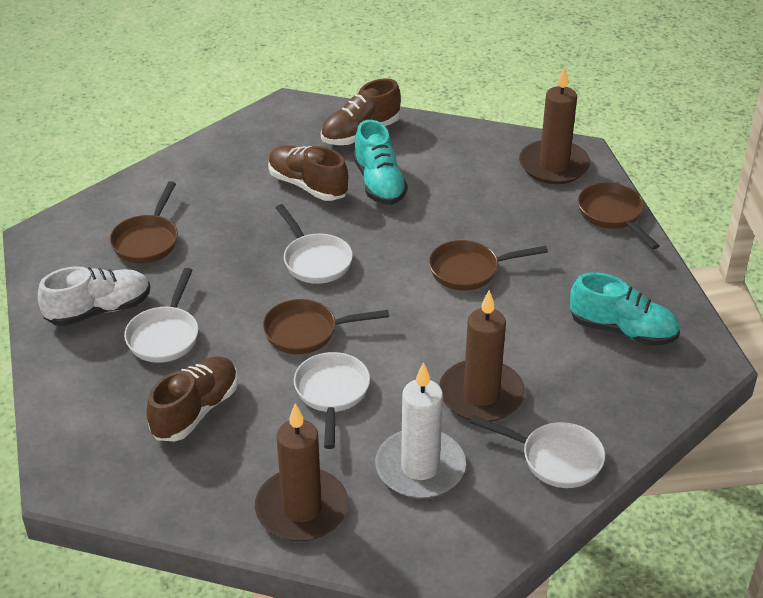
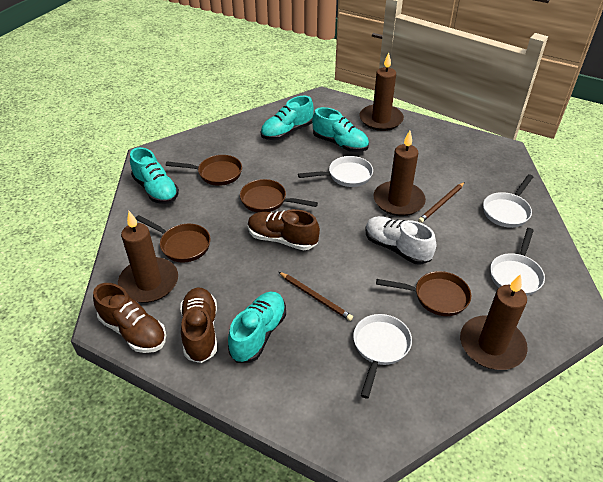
brown candle: [255,403,348,541] [439,290,525,422] [519,66,590,184] = 3 -> [118,211,178,303] [360,53,404,131] [374,131,426,216] [460,274,528,370] = 4
brown pencil: none = 0 -> [279,272,353,321] [418,182,465,223] = 2
turquoise shoe: [353,120,408,205] [570,272,680,346] = 2 -> [130,147,179,204] [228,292,286,363] [261,96,314,140] [312,107,369,152] = 4
white candle: [375,362,466,498] = 1 -> none = 0

